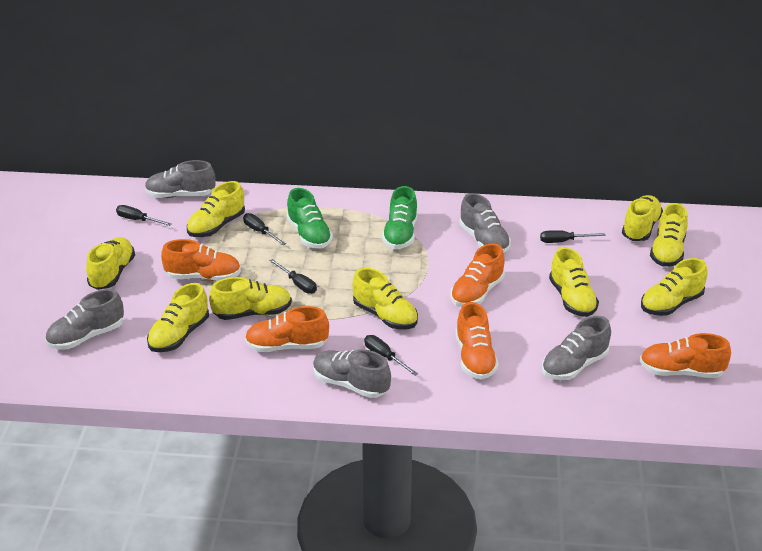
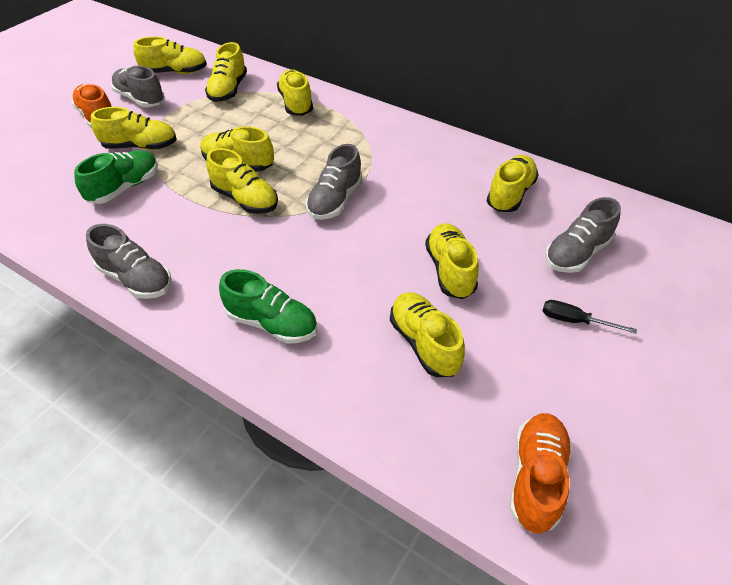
black screwdriver: [116,205,172,226] [243,213,286,245] [270,259,317,294] [364,335,418,376] [540,230,605,243] = 5 -> [543,300,637,334] = 1
grey shoe: [45,289,124,349] [145,160,216,198] [313,349,391,398] [459,193,511,253] [542,316,611,380] = 5 -> [86,224,172,299] [111,66,165,107] [306,144,362,220] [545,197,621,273] = 4
orange shoe: [161,239,241,281] [245,306,329,352] [450,243,505,307] [455,302,498,380] [640,333,731,378] = 5 -> [71,84,112,128] [510,413,572,534] = 2

